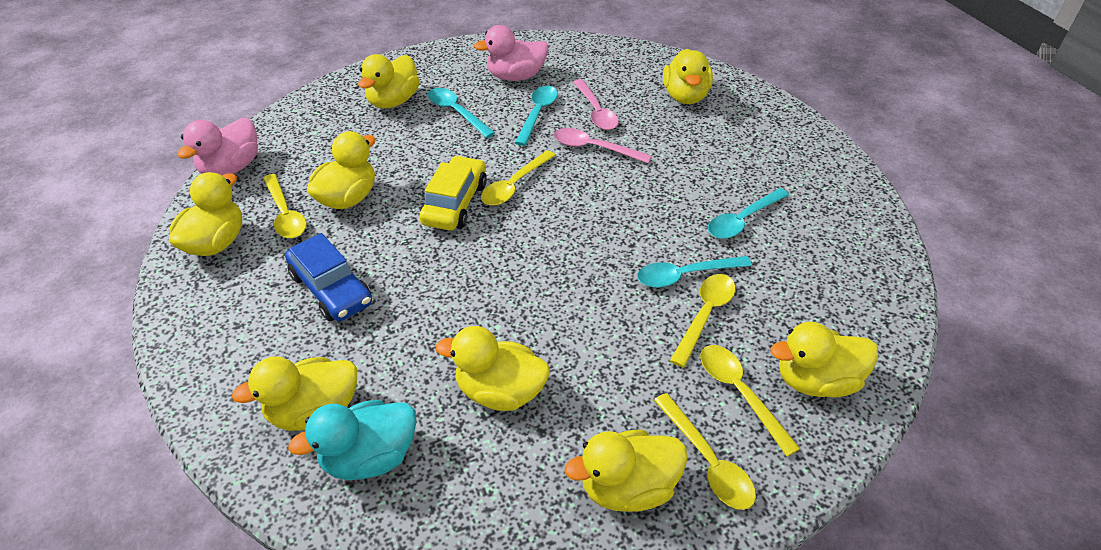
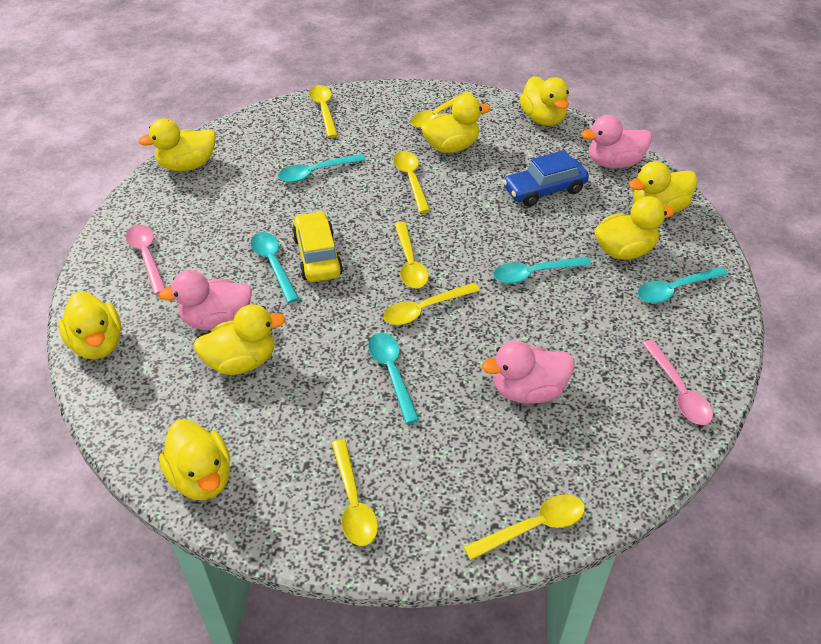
pink duck: [177,118,258,175] [474,25,548,81] = 2 -> [159,270,252,331] [482,340,575,404] [581,115,652,168] = 3
turquoise duck: [288,400,416,480] = 1 -> none = 0
turquoise spoon: [428,88,495,138] [515,86,558,146] [637,256,752,288] [708,188,789,239] = 4 -> [251,232,299,303] [278,154,365,182] [368,333,419,424] [493,257,591,284] [637,267,728,303] = 5
yellow spoon: [263,174,307,238] [481,150,556,206] [654,393,756,510] [670,274,735,367] [700,345,800,456] = 5 -> [309,85,338,138] [331,439,378,546] [383,283,480,325] [394,151,430,213] [394,222,429,288] [411,92,473,128] [464,494,585,560] = 7

